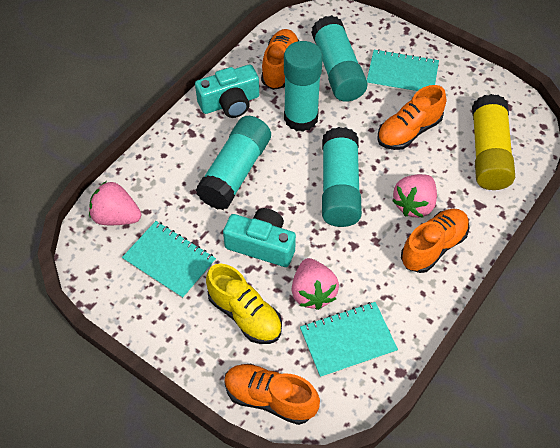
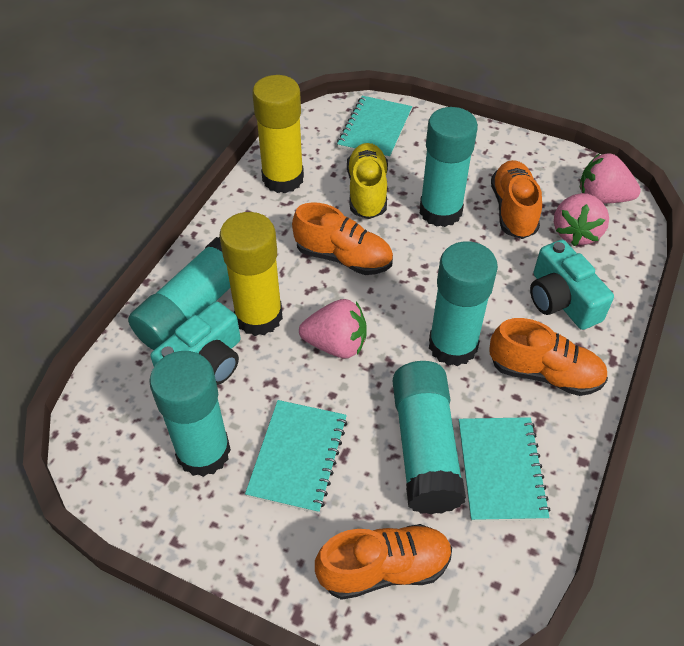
turquoise glue stick: [196,116,271,210] [284,41,323,132] [311,15,368,102] [322,127,362,227] = 4 -> [128,237,230,350] [149,351,231,477] [392,361,466,514] [420,107,478,227] [429,241,498,366] = 5
yellow glue stick: [472,94,515,190] = 1 -> [219,212,283,336] [252,75,304,193] = 2

